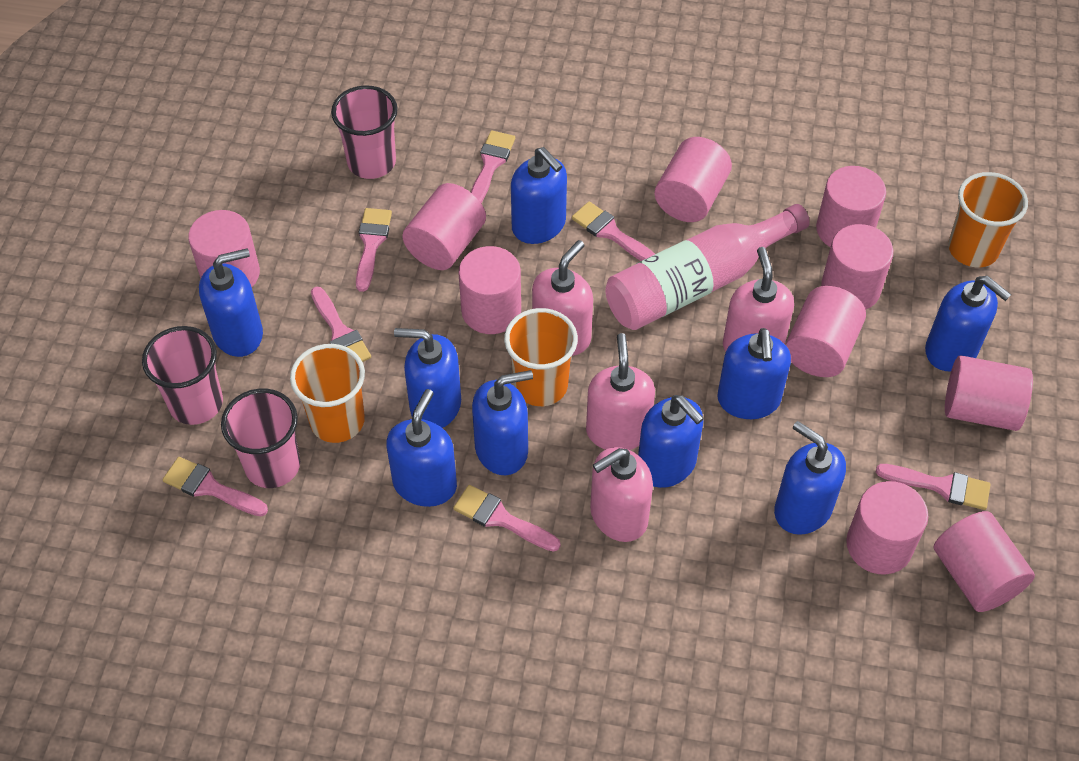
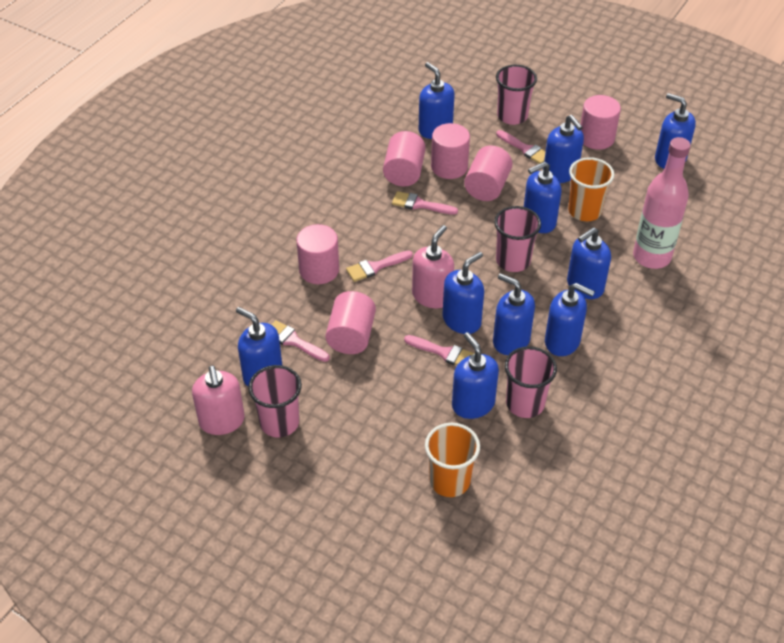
blue soap dispenser: [199,248,263,357] [386,389,457,507] [394,328,461,428] [472,370,533,475] [511,147,567,244] [638,395,704,488] [718,328,791,419] [774,421,846,535] [925,276,1011,372] = 9 -> [236,307,282,387] [419,62,455,139] [442,252,484,334] [452,332,499,419] [493,273,535,355] [524,162,562,233] [543,115,584,183] [545,283,595,356] [567,227,611,299] [655,93,696,169] = 10
orange cup: [290,344,365,443] [504,308,578,406] [948,172,1028,267] = 3 -> [425,423,480,497] [568,157,614,221] = 2
pink brush: [163,457,268,516] [311,286,371,362] [356,208,392,292] [453,485,560,552] [471,130,515,203] [572,202,655,261] [876,464,991,510] = 7 -> [271,320,330,362] [346,250,413,282] [392,191,458,215] [404,335,475,366] [496,130,546,164] = 5
pink cup: [142,326,223,425] [221,389,300,488] [331,86,398,179] = 3 -> [248,365,302,437] [494,206,541,272] [496,65,537,125] [504,346,557,418] = 4
pink cylinder: [188,210,260,287] [402,183,486,270] [458,246,521,334] [655,137,732,222] [785,286,866,377] [816,166,886,247] [821,224,893,310] [846,481,928,575] [934,511,1035,612] [945,355,1033,431] = 10 -> [296,224,339,284] [325,291,376,354] [383,131,426,186] [431,123,470,179] [464,145,512,201] [581,95,621,150] = 6
pink soap dispenser: [532,240,593,356] [586,333,655,450] [590,447,653,542] [723,247,794,352] = 4 -> [192,365,245,435] [412,225,454,308] = 2

